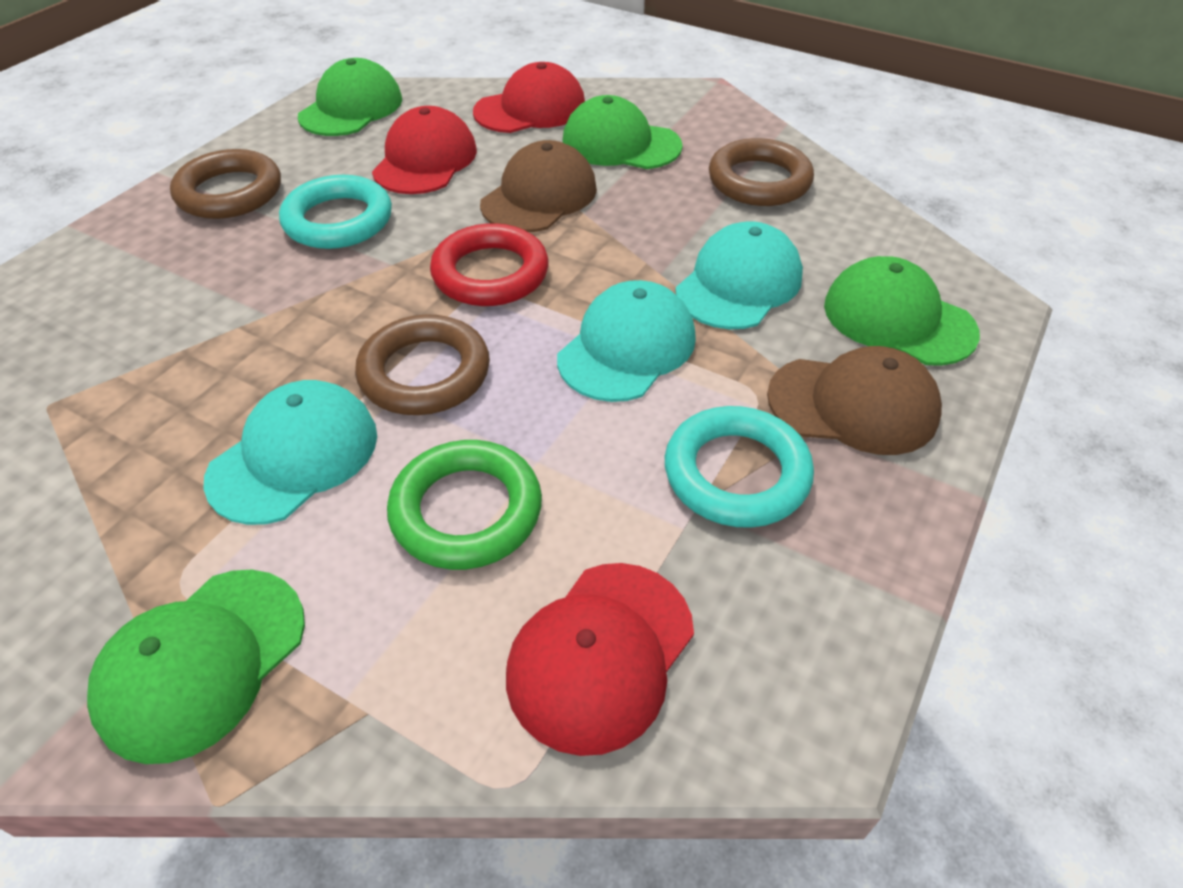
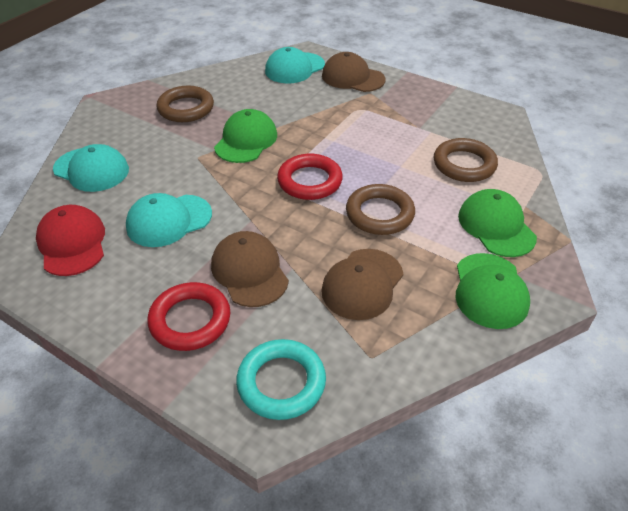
brown cap: [480,140,597,232] [767,346,942,455] = 2 -> [211,231,289,307] [321,249,403,320] [322,52,385,92] = 3
green cap: [87,570,305,764] [298,58,402,136] [563,95,683,169] [824,256,980,366] = 4 -> [214,109,277,163] [456,253,530,329] [458,189,537,257] = 3
green ring: [387,440,542,570] = 1 -> none = 0
red cap: [372,106,477,194] [473,62,585,133] [506,563,694,756] = 3 -> [36,205,105,276] = 1
red ring: [430,223,549,306] = 1 -> [148,282,231,351] [277,154,343,200] = 2
turquoise ring: [279,175,392,249] [665,406,814,528] = 2 -> [236,339,326,420] = 1

